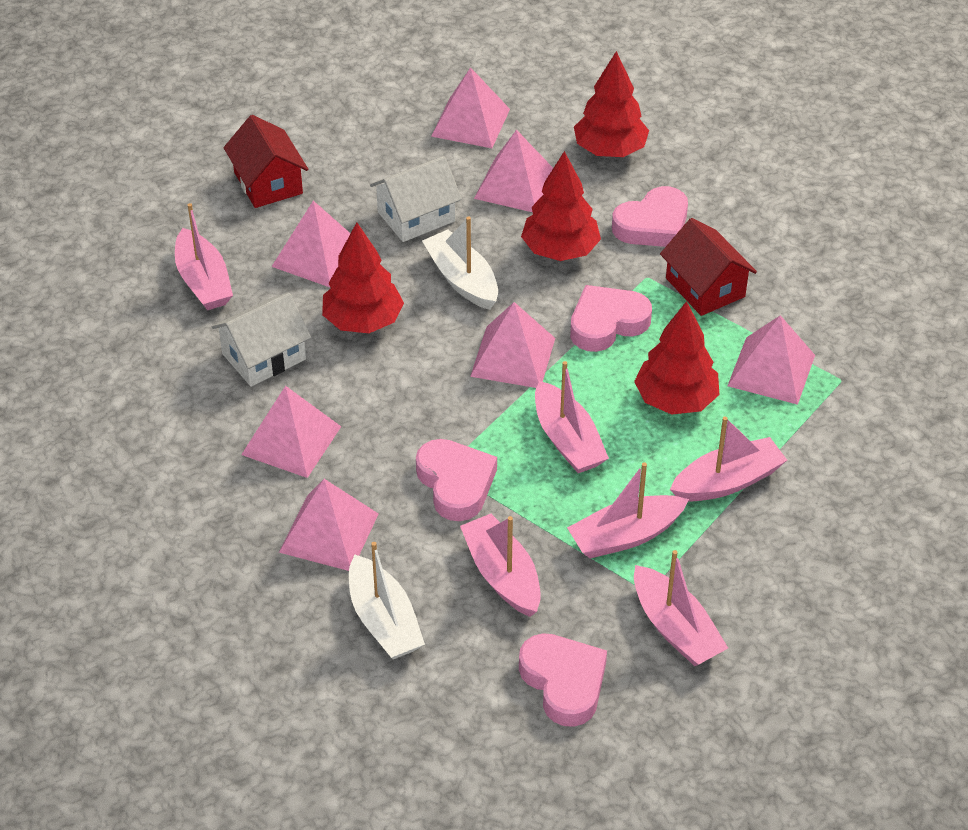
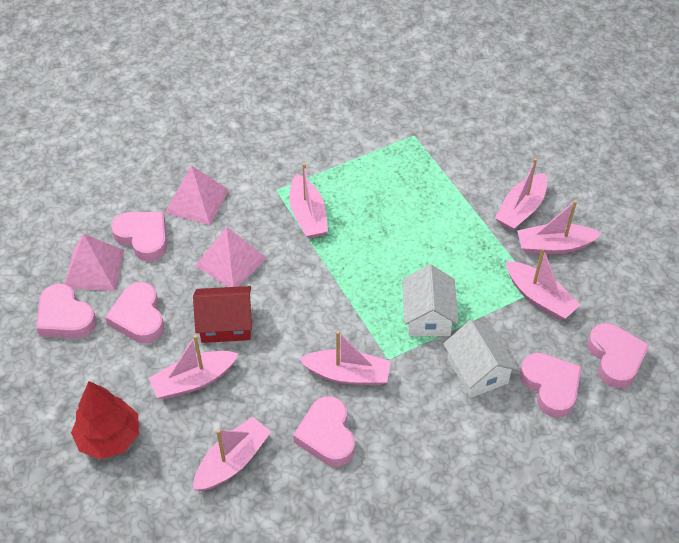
pink boat: [175,203,233,310] [460,514,541,617] [535,361,609,473] [567,462,689,559] [634,550,728,666] [670,417,787,502] = 6 -> [148,335,238,399] [193,417,271,491] [289,163,328,239] [299,331,391,386] [495,158,547,231] [506,248,580,320] [517,200,602,254] = 7
pink heart: [416,439,497,521] [519,633,607,727] [570,285,652,352] [612,186,688,247] = 4 -> [36,283,96,338] [105,282,164,343] [111,212,167,261] [293,396,355,466] [520,353,581,418] [587,323,649,388] = 6
pink pyramid: [241,386,341,478] [272,201,351,288] [279,479,379,571] [431,67,510,148] [470,302,555,388] [474,129,553,212] [728,315,815,405] = 7 -> [65,234,124,291] [165,165,229,225] [195,227,267,287] = 3
red house: [224,115,308,208] [660,218,757,316] = 2 -> [193,286,252,343] = 1
red tree: [322,222,404,333] [521,151,601,261] [574,51,649,157] [634,301,719,415] = 4 -> [71,381,139,459] = 1
white boat: [349,542,425,659] [422,216,498,310] = 2 -> none = 0

